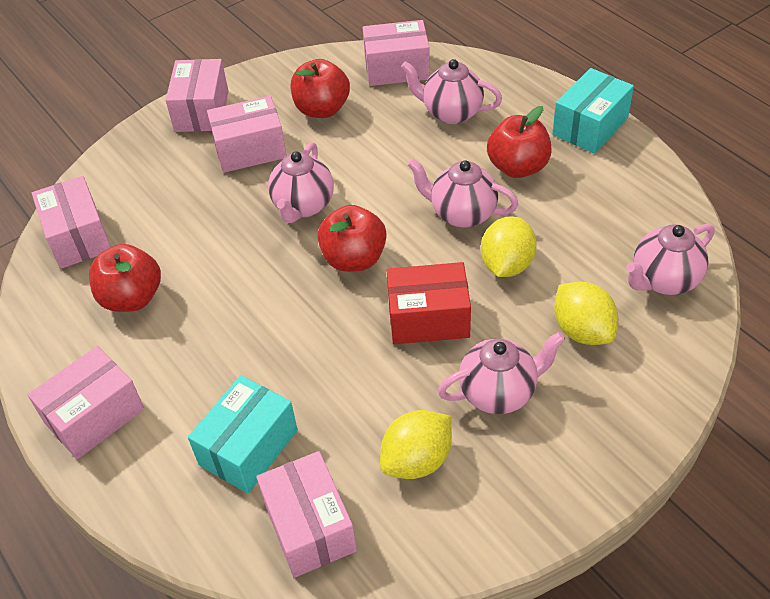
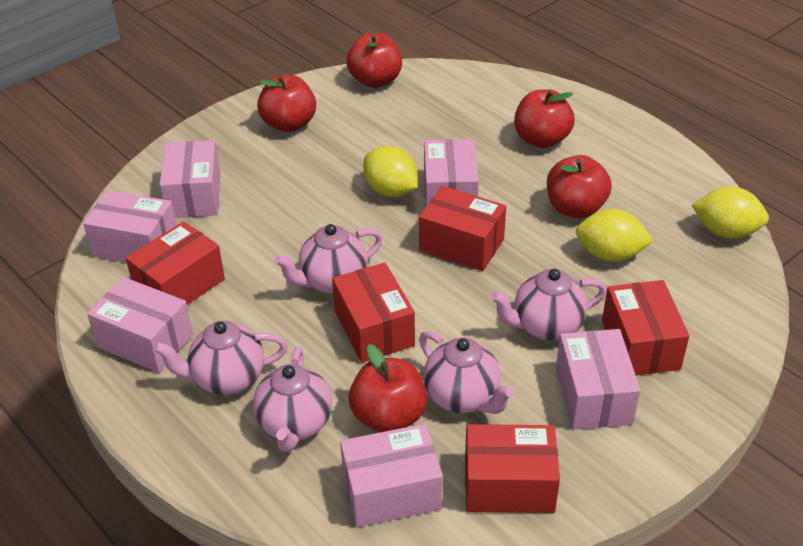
red apple: [89,244,161,312] [291,59,350,118] [317,205,387,272] [487,106,551,178] = 4 -> [257,75,316,132] [346,33,402,88] [348,344,427,433] [514,89,575,148] [547,155,612,218] = 5
red box: [386,262,471,344] = 1 -> [126,221,225,305] [332,262,415,363] [419,186,506,271] [465,424,560,513] [602,280,689,375] = 5
turquoise box: [188,375,298,493] [552,68,634,154] = 2 -> none = 0

